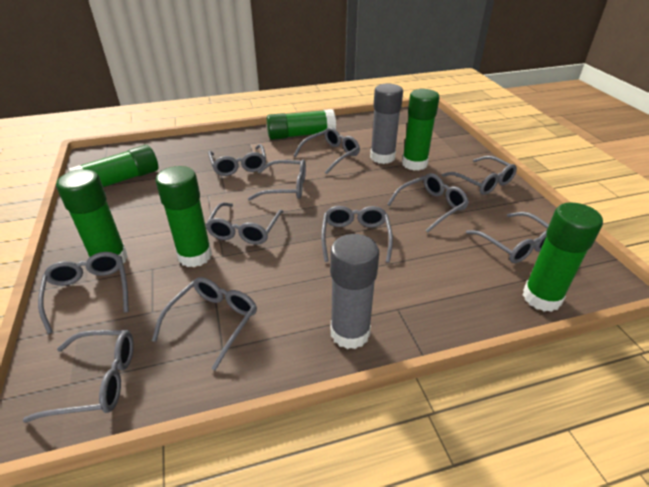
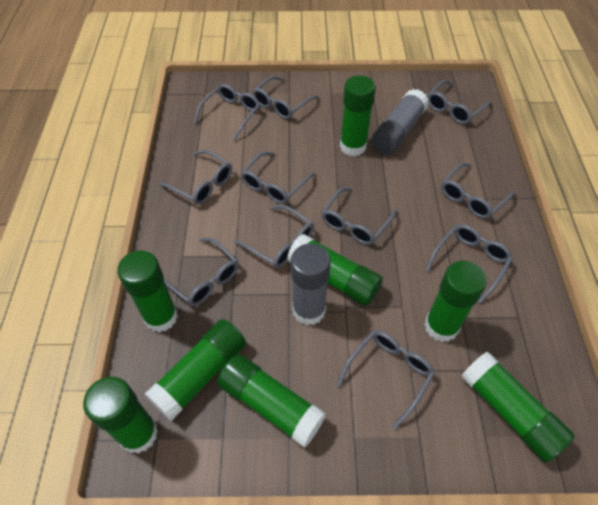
green glue stick: [56,169,128,263] [68,145,158,187] [155,166,212,267] [266,109,336,140] [402,89,439,171] [523,202,603,312] = 6 -> [83,377,158,454] [117,250,178,332] [145,319,246,421] [217,354,326,448] [287,234,383,306] [340,75,376,156] [424,261,487,342] [461,351,575,462] = 8

